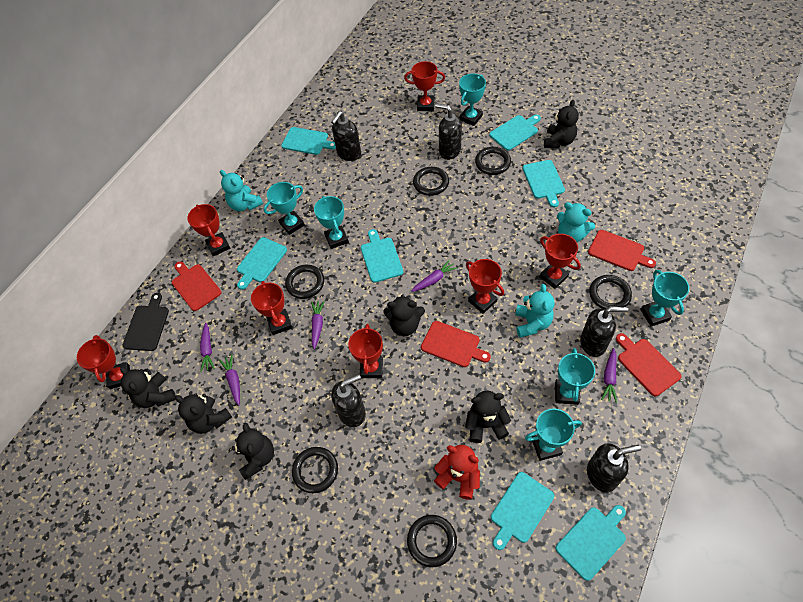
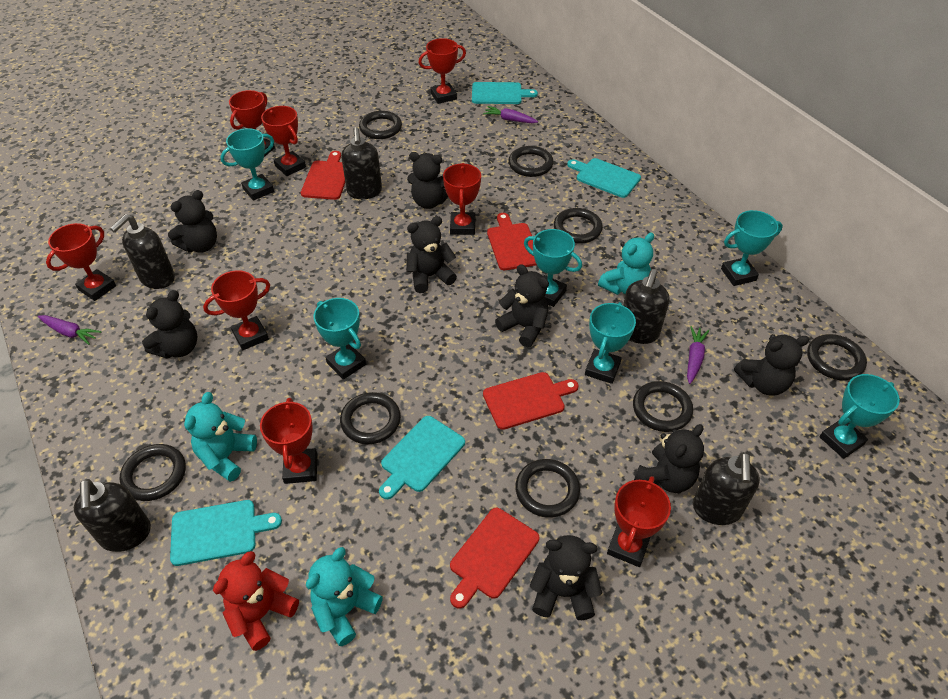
black cutting board: [122,293,169,351] = 1 -> none = 0
black ring: [285,265,324,299] [292,447,338,493] [407,515,457,567] [413,167,449,196] [475,147,511,175] [589,275,632,309] = 6 -> [120,444,186,501] [340,392,401,444] [359,111,402,139] [508,146,554,177] [515,459,580,518] [554,208,603,243] [633,381,693,432] [807,334,867,381] = 8
black teddy bear: [120,366,176,408] [175,393,232,434] [232,423,274,480] [383,294,425,336] [465,391,511,443] [544,100,579,148] = 6 -> [142,290,197,359] [168,190,217,253] [406,216,457,293] [407,152,448,209] [495,264,549,347] [530,535,602,620] [634,424,704,493] [734,334,809,396] = 8
purple carrot: [200,323,215,372] [219,355,240,405] [311,301,325,349] [412,260,457,292] [601,348,617,403] = 5 -> [38,315,101,345] [483,106,538,123] [687,326,709,384] = 3
red trophy: [77,335,130,389] [187,204,230,256] [251,281,292,335] [348,324,383,378] [404,61,445,111] [466,259,504,314] [540,234,581,289] = 7 -> [46,223,116,301] [203,270,270,350] [229,90,275,157] [260,398,317,484] [261,106,306,176] [418,38,466,104] [443,163,481,235] [607,476,671,567] = 8
turquoise cutting board: [237,237,287,290] [281,127,336,155] [361,229,403,283] [489,115,541,150] [491,472,554,550] [522,160,565,207] [555,505,626,581] = 7 -> [170,500,282,566] [379,416,465,499] [472,82,538,104] [567,158,641,198] = 4

